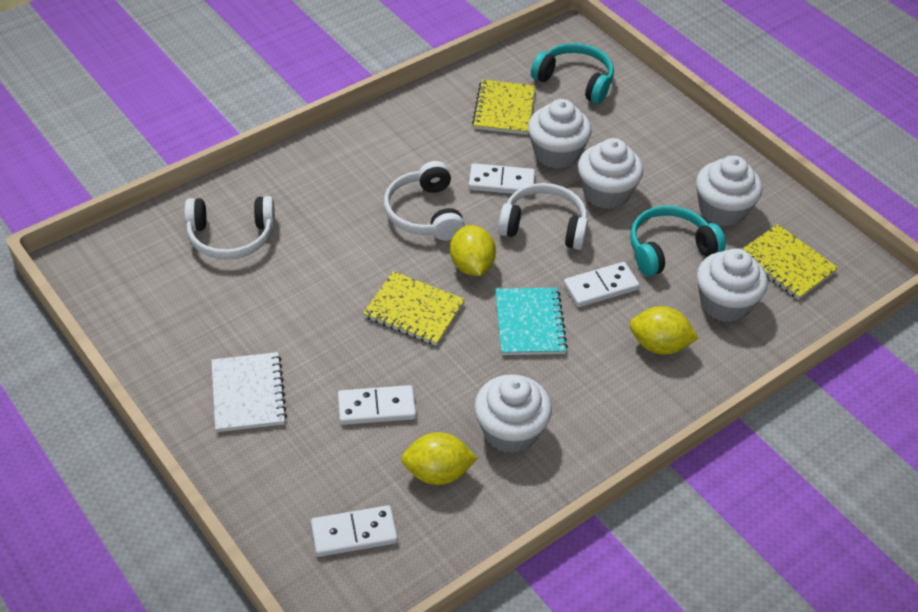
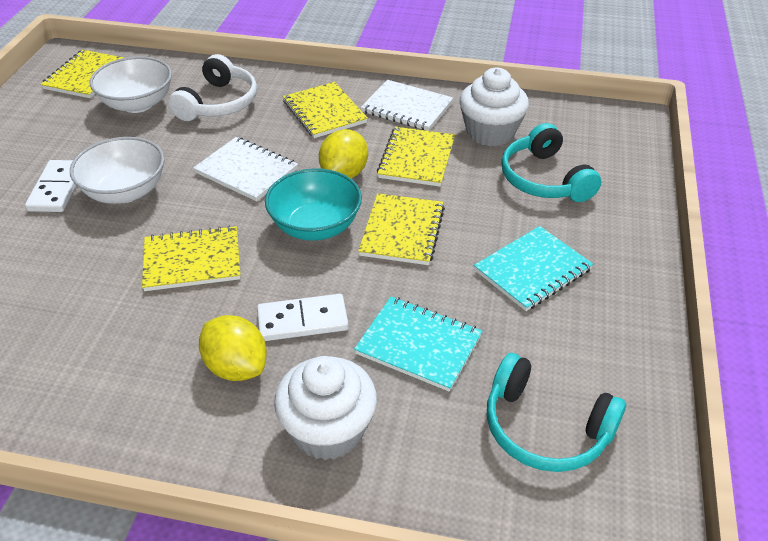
turquoise bowl: none = 0 -> [265,168,362,241] = 1
turquoise notebook: [495,288,568,355] = 1 -> [354,297,482,391] [474,226,593,311] = 2
white bowl: none = 0 -> [70,137,164,204] [90,56,172,113] = 2
white cupcake: [474,374,552,453] [528,99,592,169] [578,138,643,209] [696,155,763,226] [697,248,768,322] = 5 -> [274,356,377,460] [460,68,529,146] = 2
white domino: [311,505,398,557] [338,385,416,425] [469,163,535,195] [563,262,640,307] = 4 -> [25,160,76,212] [257,294,349,341] = 2
white headphones: [184,196,275,260] [384,161,465,241] [498,183,588,250] = 3 -> [168,54,257,121] = 1
white notebook: [211,352,287,432] = 1 -> [193,137,298,201] [361,80,453,131] = 2
yellow lemon: [401,432,477,485] [450,225,496,276] [629,306,699,355] = 3 -> [199,315,267,381] [319,129,368,178] = 2
yellow notebook: [363,271,465,346] [472,80,535,135] [742,224,838,300] = 3 -> [41,50,124,98] [142,226,240,291] [283,82,368,138] [358,193,445,265] [377,127,455,187] = 5

